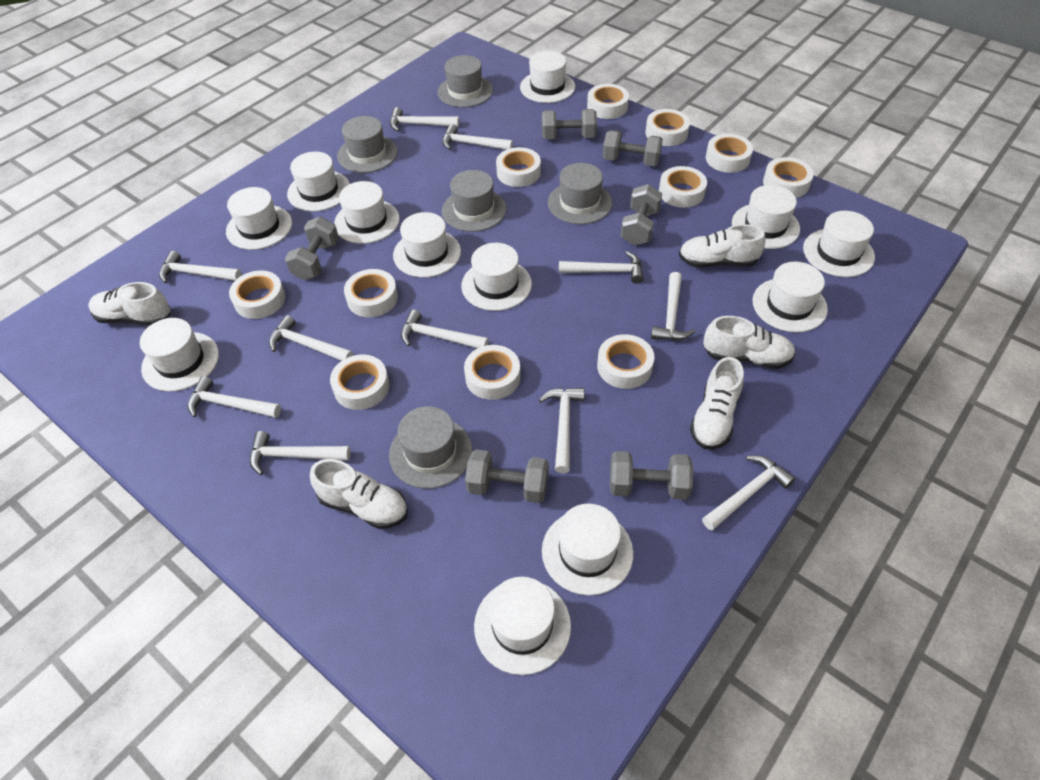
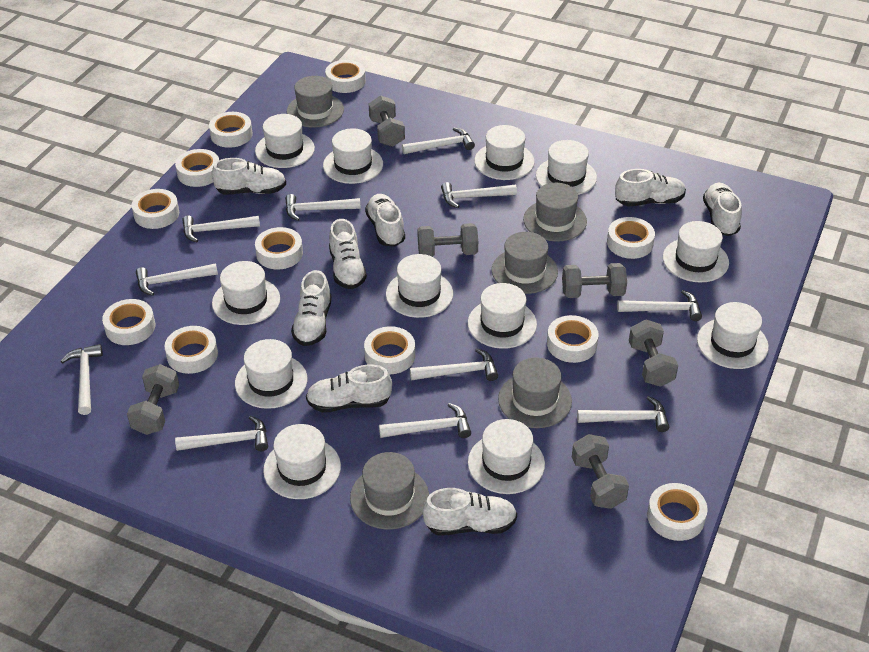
white shoe: [88,282,170,325] [310,459,408,529] [679,224,765,268] [690,357,744,449] [703,316,795,369] = 5 -> [212,158,286,195] [291,270,332,346] [306,365,392,413] [329,219,367,289] [365,194,405,247] [423,488,517,536] [615,169,686,207] [703,183,742,236] = 8

